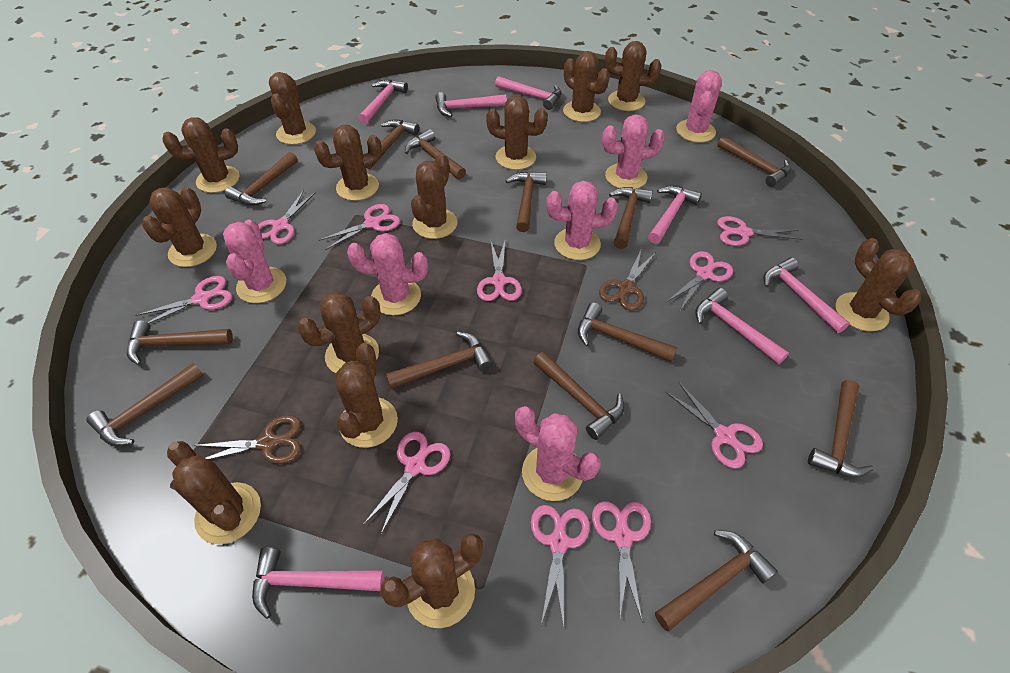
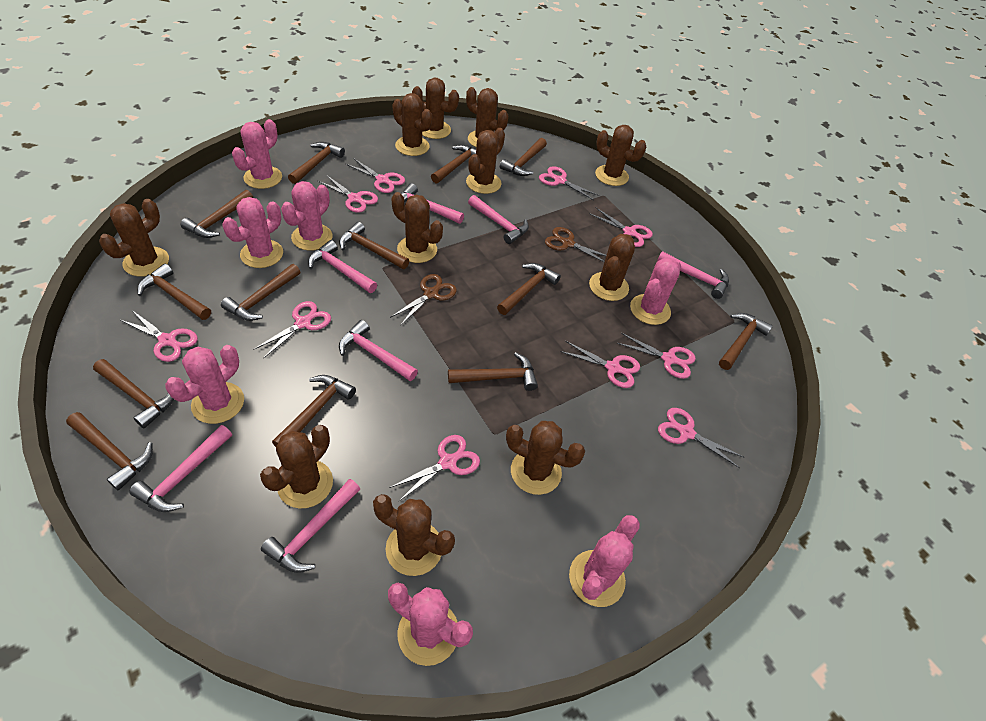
brown cactus: [142,187,217,267] [163,117,239,193] [167,441,261,544] [269,72,316,145] [297,292,381,373] [314,125,382,201] [335,343,398,448] [380,533,483,628] [411,153,458,239] [486,96,548,170] [563,51,610,122] [605,41,661,111] [836,238,921,331] = 13 -> [99,199,169,277] [260,425,333,509] [373,494,455,576] [392,192,443,263] [393,93,432,156] [412,77,459,139] [466,87,508,147] [466,128,505,194] [506,421,585,495] [589,234,635,301] [595,125,646,186] = 11
pink cactus: [223,220,286,303] [347,233,428,315] [515,406,601,501] [547,181,618,260] [602,115,665,190] [676,70,722,143] = 6 -> [165,345,244,424] [222,197,283,268] [232,119,282,189] [281,181,333,251] [388,583,473,666] [569,515,640,607] [630,257,681,325] = 7

